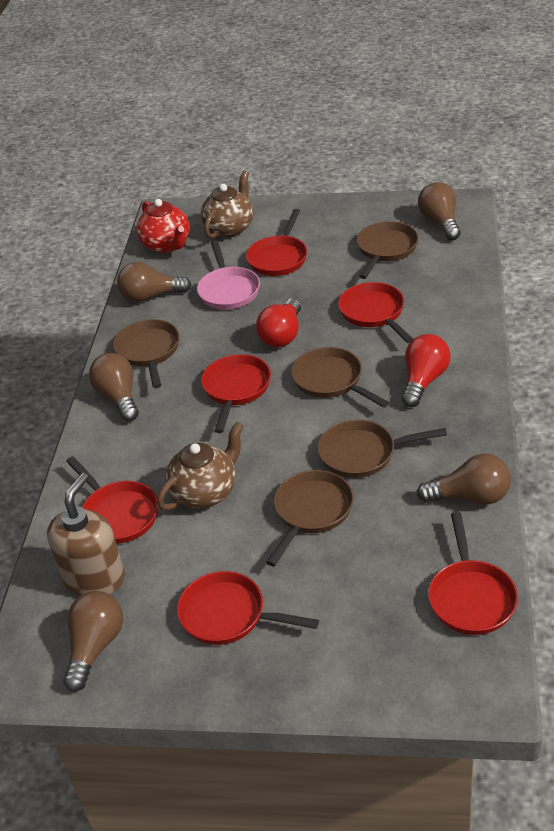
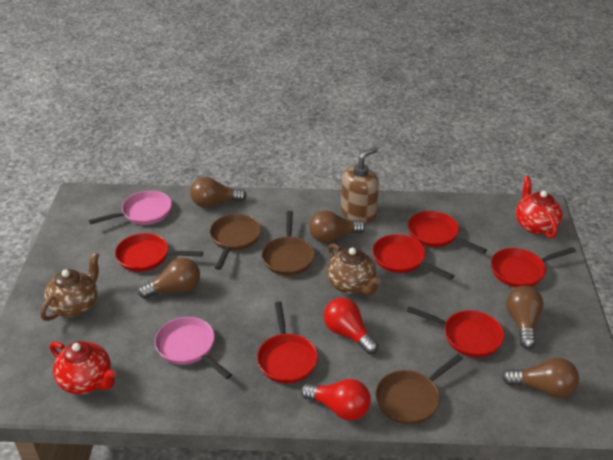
brown pan: [113,319,180,388] [266,470,354,566] [291,347,389,408] [318,420,447,478] [357,221,419,279] = 5 -> [210,214,261,270] [262,211,315,276] [376,354,463,425] = 3
pink pan: [197,240,260,310] = 1 -> [89,191,172,225] [155,317,232,379] = 2
red teapot: [136,199,190,253] = 1 -> [50,341,116,394] [516,176,563,238] = 2

